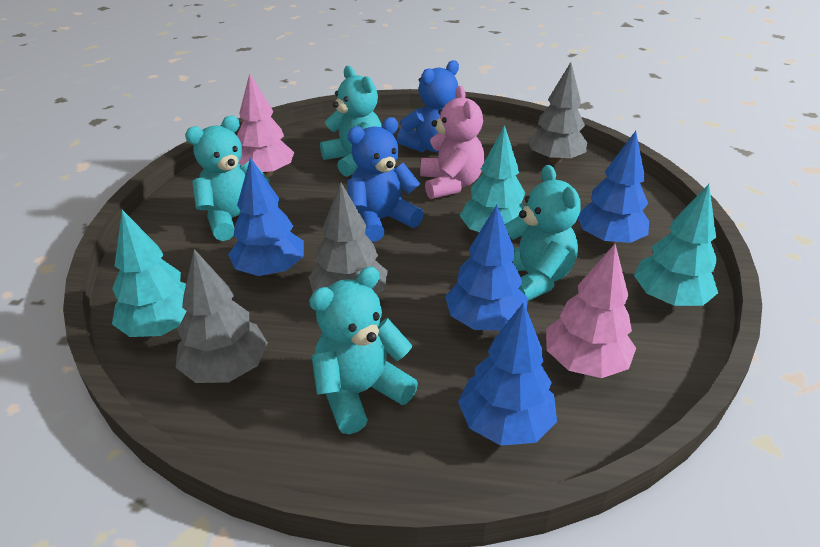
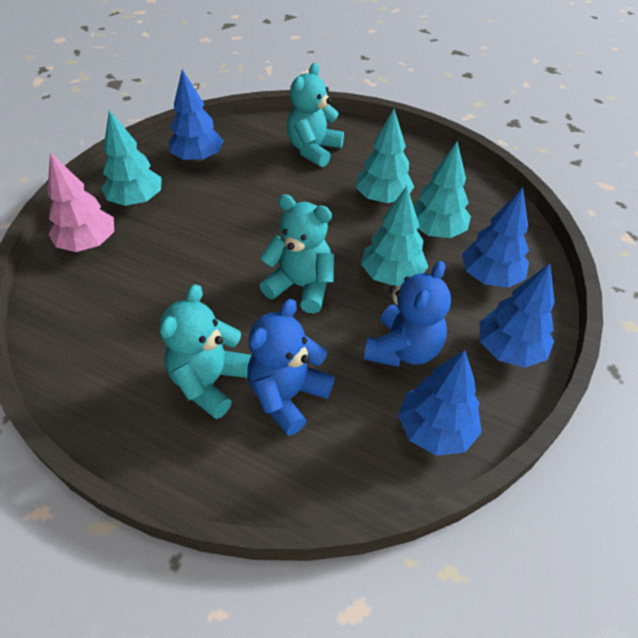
grey tree: [176,249,268,383] [308,182,388,294] [527,62,587,164] = 3 -> none = 0
pink teddy bear: [420,86,484,199] = 1 -> none = 0
pink tree: [237,73,294,177] [546,244,636,378] = 2 -> [47,152,114,252] = 1
turquoise teddy bear: [185,116,270,241] [309,267,418,434] [320,66,382,177] [505,165,581,301] = 4 -> [160,284,252,419] [260,194,334,314] [287,63,344,167] = 3
turquoise tree: [112,210,186,337] [460,125,525,232] [634,184,718,306] = 3 -> [101,110,162,206] [356,109,414,203] [361,186,428,286] [414,142,471,238] = 4

